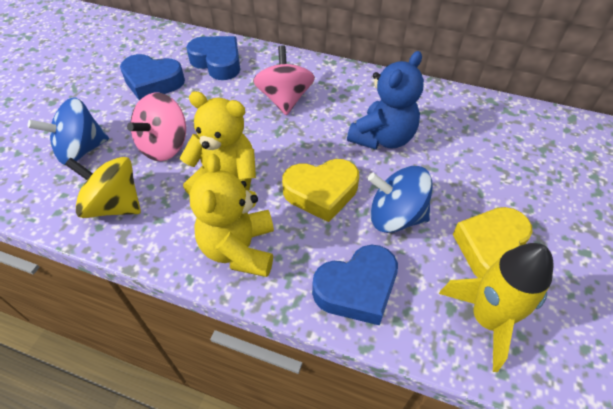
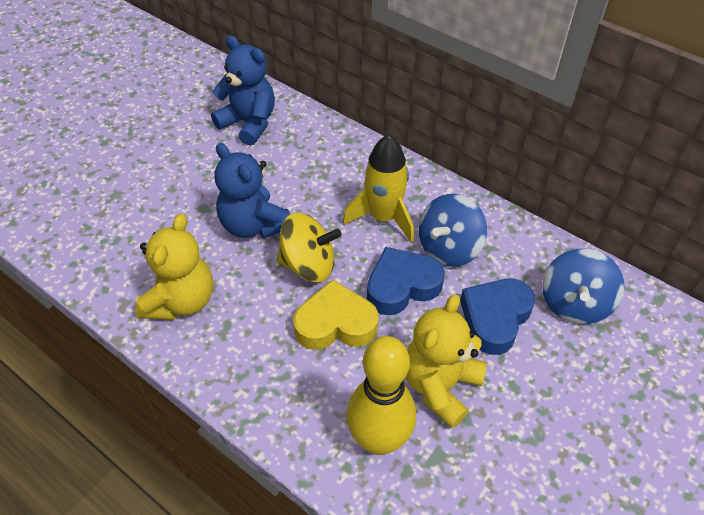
blue heart: [120,54,185,101] [186,36,240,80] [312,245,398,326] = 3 -> [367,247,445,315] [460,279,535,355] = 2
blue teddy bear: [347,51,424,150] = 1 -> [211,36,275,146] [214,143,290,238] = 2
pink spinning top: [127,93,186,161] [253,45,315,116] = 2 -> none = 0
yellow bowling pin: none = 0 -> [346,336,416,455] = 1
yellow heart: [282,159,359,222] [453,207,533,278] = 2 -> [293,279,379,350] = 1

